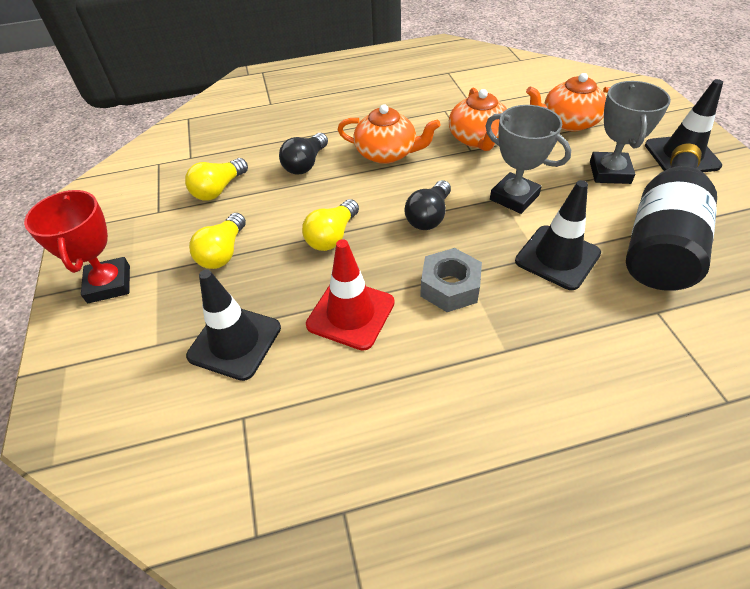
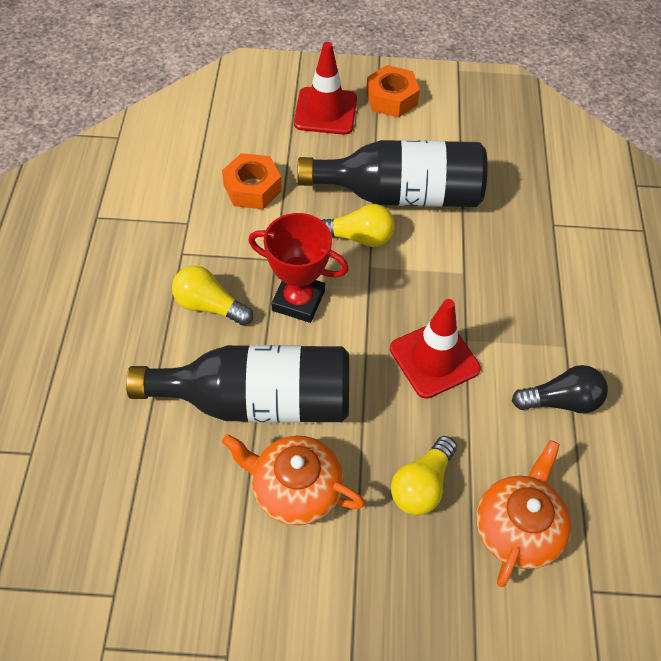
black bottle: [626,143,717,291] = 1 -> [126,345,349,423] [297,140,487,207] = 2
black light bulb: [279,133,328,175] [405,180,451,230] = 2 -> [512,365,608,413] = 1
black traffic cone: [186,270,281,381] [515,180,601,290] [645,79,723,172] = 3 -> none = 0
grey nut: [420,248,482,312] = 1 -> none = 0
grey trophy: [486,105,571,214] [590,81,671,184] = 2 -> none = 0
orange nut: none = 0 -> [222,153,282,209] [366,65,420,118] = 2
orange teapot: [338,104,441,164] [449,88,507,151] [526,73,610,131] = 3 -> [222,434,365,525] [476,440,571,587] = 2
red traffic cone: [306,239,395,350] = 1 -> [294,42,357,135] [390,299,481,399] = 2

